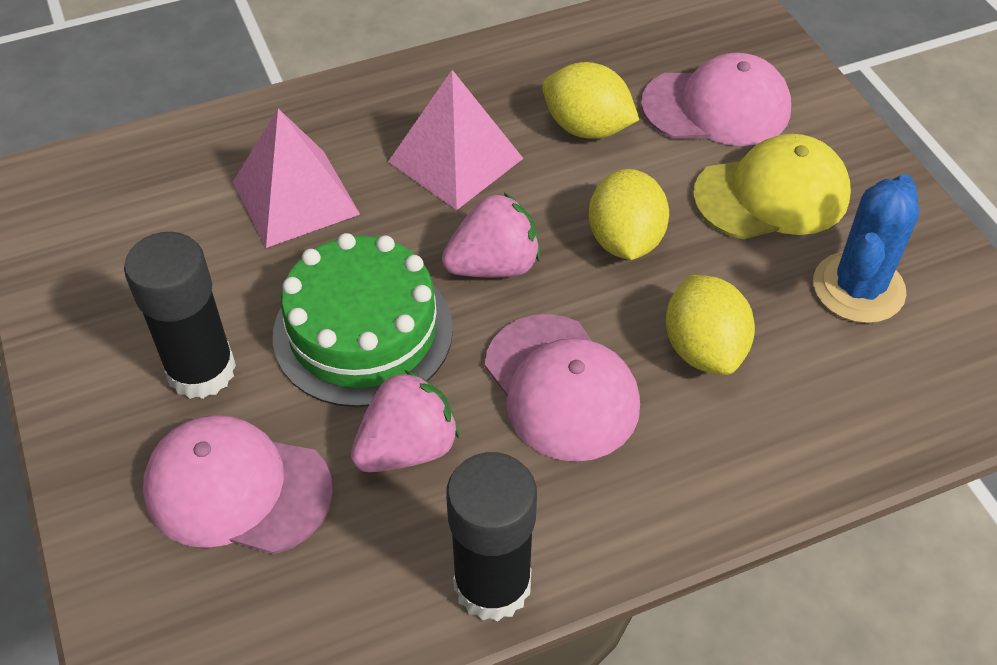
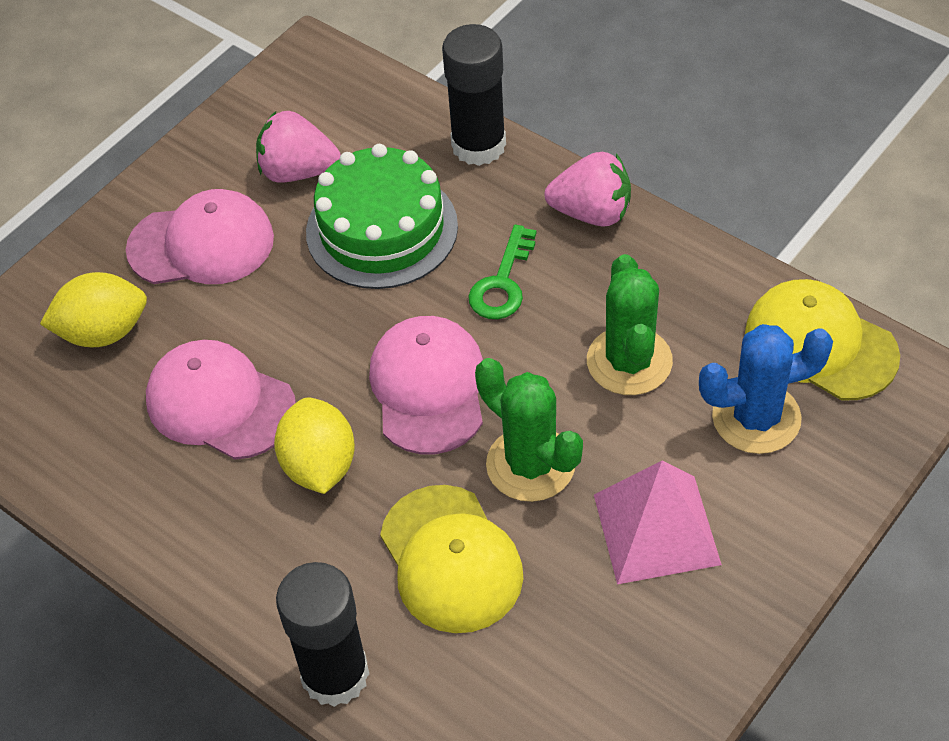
green cactus: none = 0 -> [475,358,583,502] [587,254,673,395] = 2
green key: none = 0 -> [468,225,537,319] = 1
pink pyramid: [233,109,360,248] [388,70,524,210] = 2 -> [594,460,722,584] = 1
yellow cap: [693,134,851,239] = 1 -> [380,485,523,633] [745,279,900,400] = 2
yellow lemon: [542,62,639,139] [588,169,669,260] [666,275,755,375] = 3 -> [40,272,147,347] [274,398,355,494] = 2

